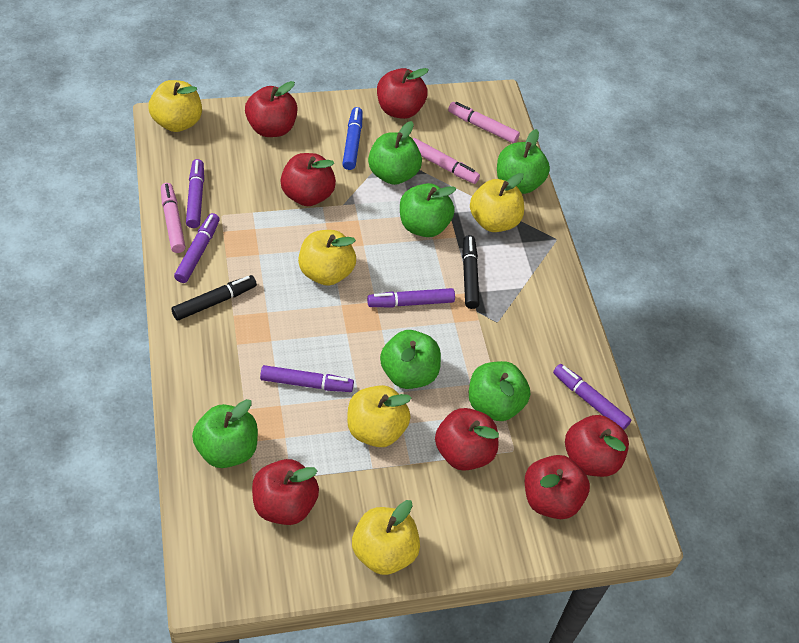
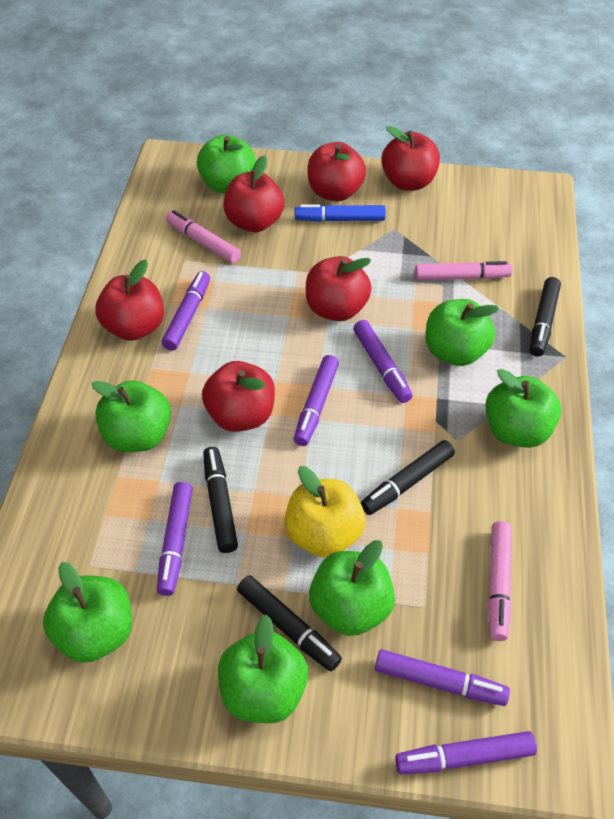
black marker: [171,275,257,321] [462,235,480,309] = 2 -> [203,447,238,553] [237,575,342,671] [361,440,455,515] [530,277,561,356] = 4
green apple: [192,399,258,468] [368,121,422,185] [380,330,441,389] [400,183,456,237] [469,361,530,421] [497,129,550,194] = 6 -> [43,562,132,663] [91,380,171,452] [197,134,255,193] [218,615,308,723] [309,540,395,636] [425,299,499,366] [485,369,561,448] = 7
purple marker: [174,213,220,283] [186,159,204,228] [260,365,354,392] [367,288,455,307] [553,364,631,430] = 5 -> [157,482,193,596] [162,271,210,351] [294,355,339,446] [353,320,412,403] [375,649,510,706] [395,731,537,775] = 6
red apple: [245,81,298,137] [252,459,319,525] [280,153,336,206] [377,68,429,119] [435,408,499,471] [525,455,590,519] [565,415,629,477] = 7 -> [95,260,164,341] [202,361,275,432] [224,155,285,232] [306,256,372,321] [307,142,366,201] [381,126,440,191] = 6
yellow apple: [149,80,202,132] [298,230,356,286] [347,385,411,447] [352,500,420,575] [470,173,524,232] = 5 -> [284,466,365,558] = 1

